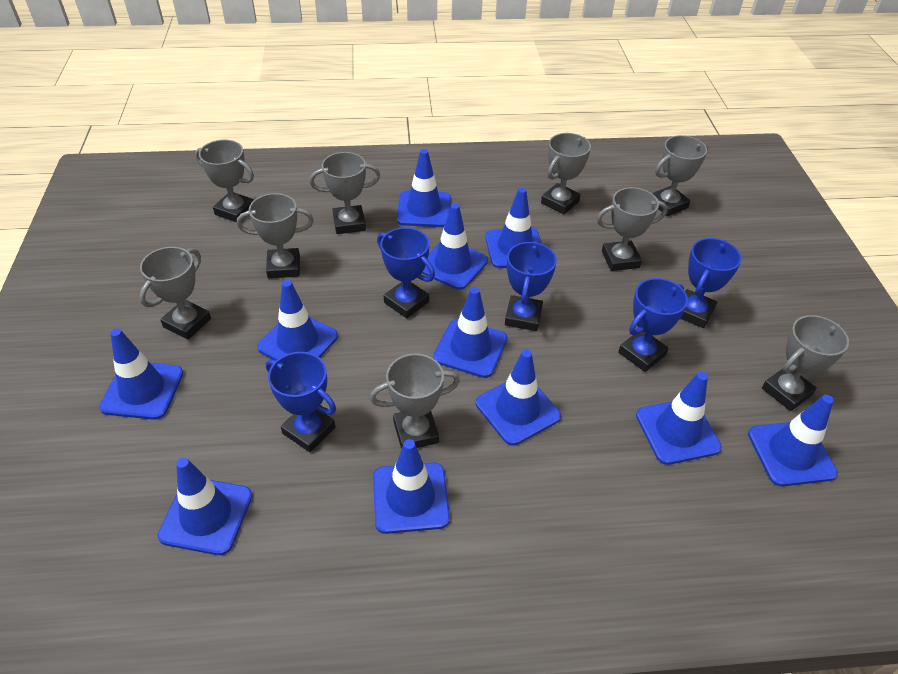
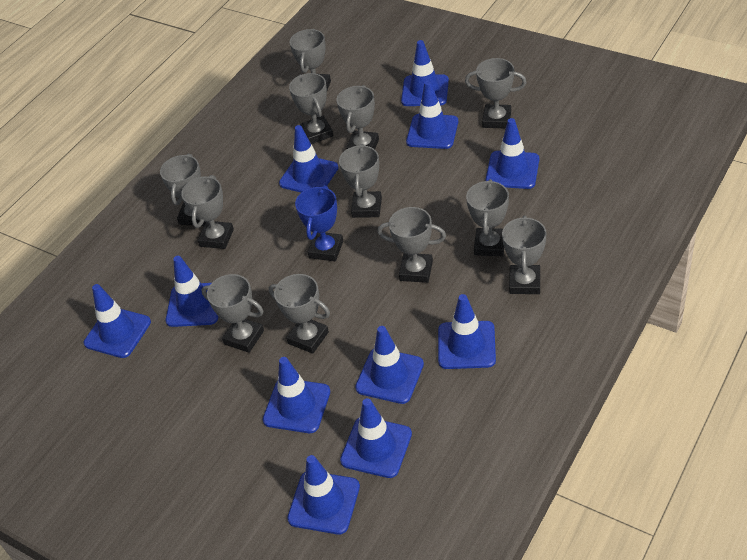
blue trophy: [266,352,336,452] [377,228,435,318] [505,241,557,331] [619,278,688,372] [680,238,742,328] = 5 -> [295,185,343,261] = 1
grey trophy: [139,247,211,340] [195,140,254,222] [237,193,314,279] [309,152,380,234] [370,353,460,449] [541,133,591,215] [597,187,668,271] [652,135,708,216] [762,315,849,411] = 9 -> [160,154,206,226] [181,175,234,249] [201,274,264,353] [269,274,330,354] [289,29,331,90] [289,73,333,144] [336,85,379,150] [339,144,382,218] [377,207,446,283] [465,58,527,129] [466,179,509,256] [502,215,547,294] = 12

